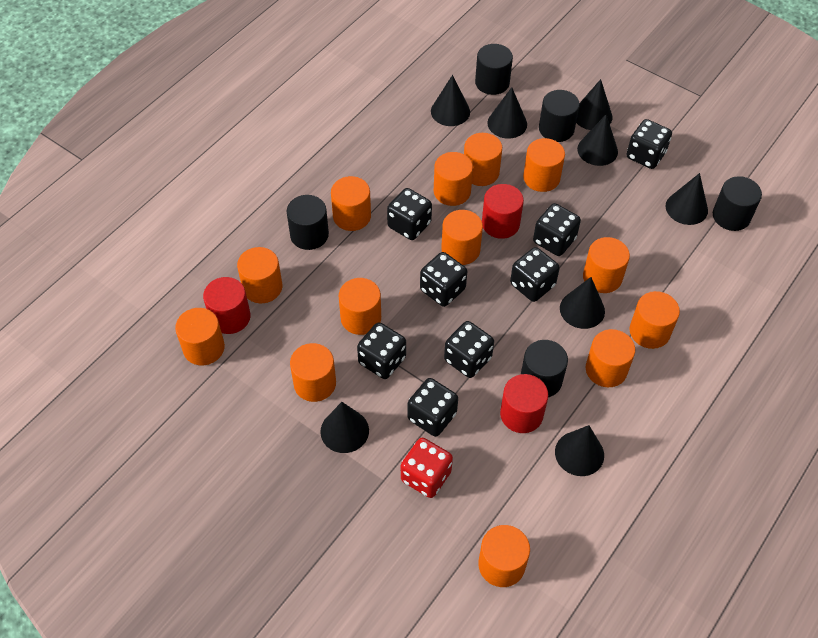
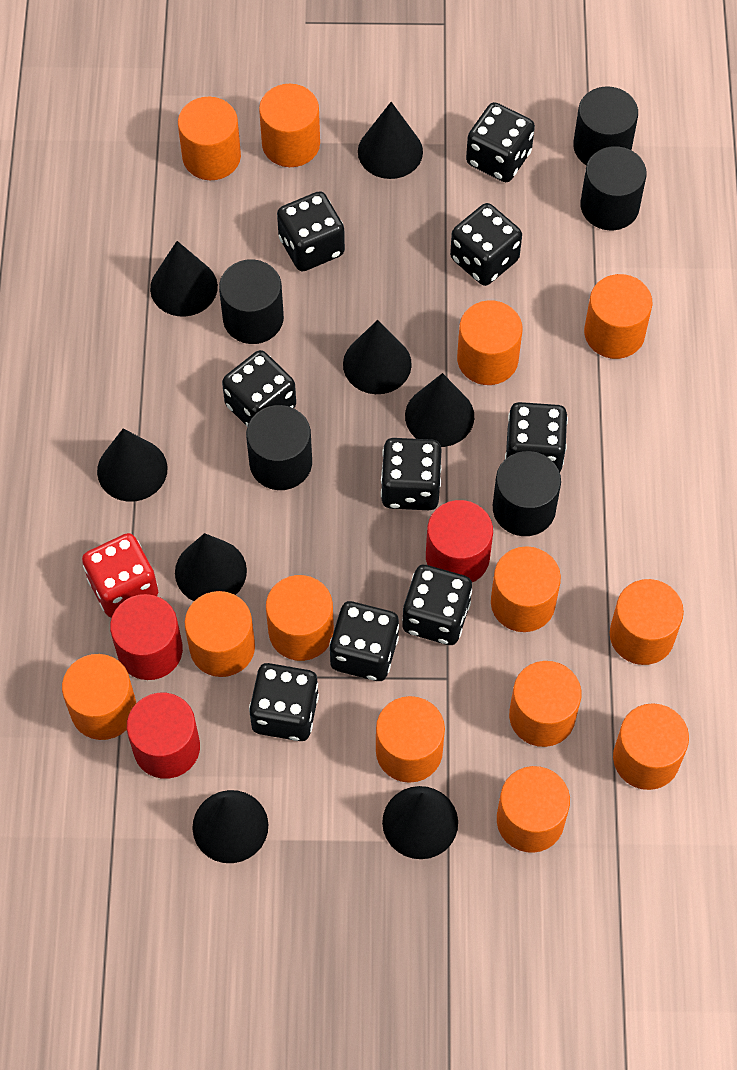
black dice: [357,322,406,379] [387,188,432,240] [408,378,458,437] [420,252,467,307] [444,321,494,378] [510,247,560,302] [533,203,581,256] [626,119,672,169] = 8 -> [222,350,296,427] [249,663,319,741] [277,191,345,271] [329,601,399,681] [381,438,442,510] [402,565,472,645] [450,203,522,286] [466,102,535,182] [505,402,568,472] = 9

